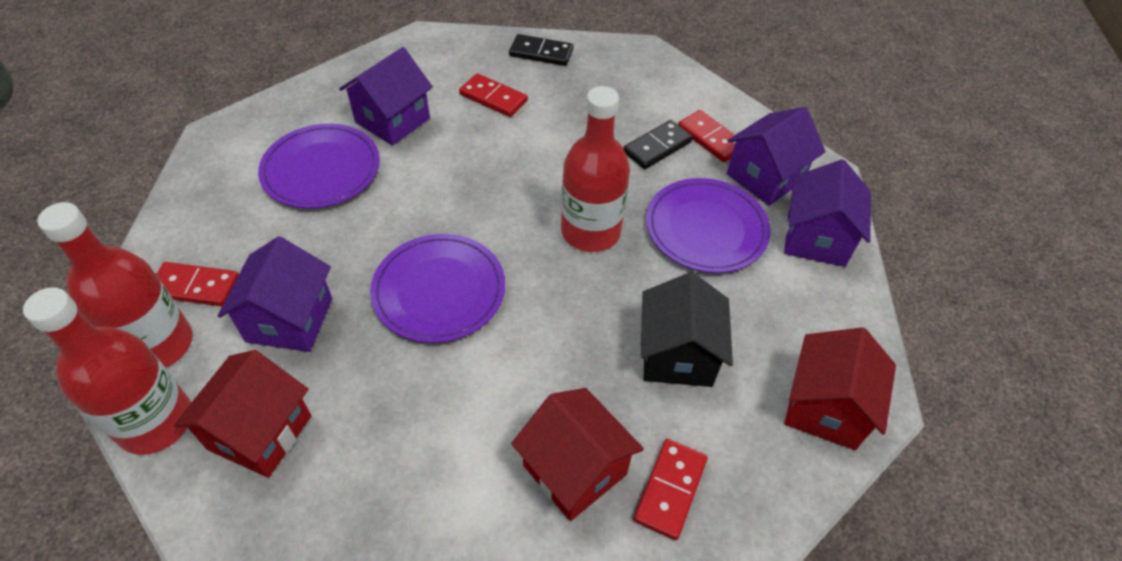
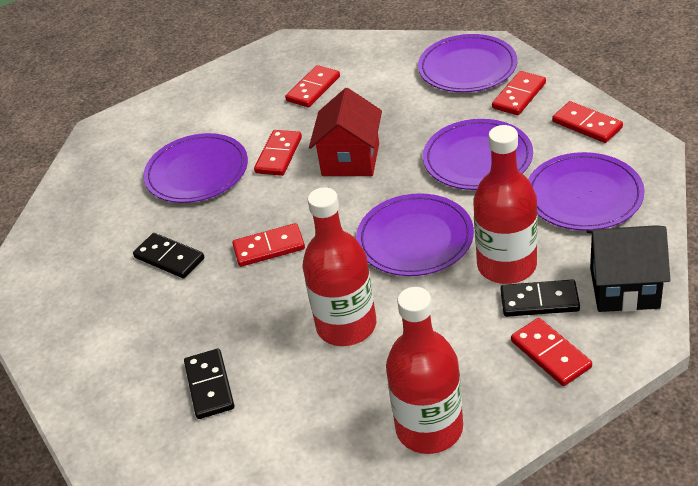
black domino: [509,34,574,66] [623,120,693,169] = 2 -> [133,233,204,278] [184,349,235,419] [500,280,580,317] = 3
purple house: [218,236,332,352] [339,47,433,146] [727,107,826,206] [784,159,871,267] = 4 -> none = 0
purple plate: [258,124,380,209] [370,234,505,343] [646,178,771,273] = 3 -> [143,133,248,203] [356,193,474,276] [418,34,517,92] [423,119,533,190] [528,152,645,231] = 5
red domino: [156,262,239,307] [459,73,528,117] [633,439,708,540] [678,110,735,162] = 4 -> [232,223,305,267] [254,130,302,176] [285,65,340,107] [492,71,546,115] [511,318,592,386] [552,101,623,143] = 6
red house: [174,350,311,478] [511,388,644,521] [784,327,896,450] = 3 -> [309,88,382,176] = 1

